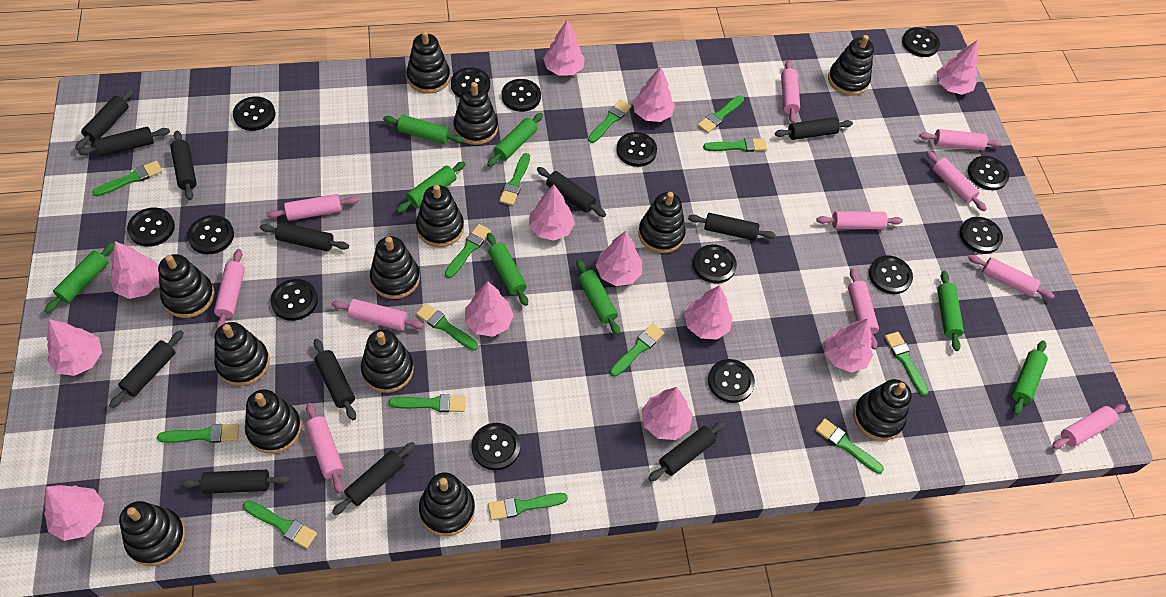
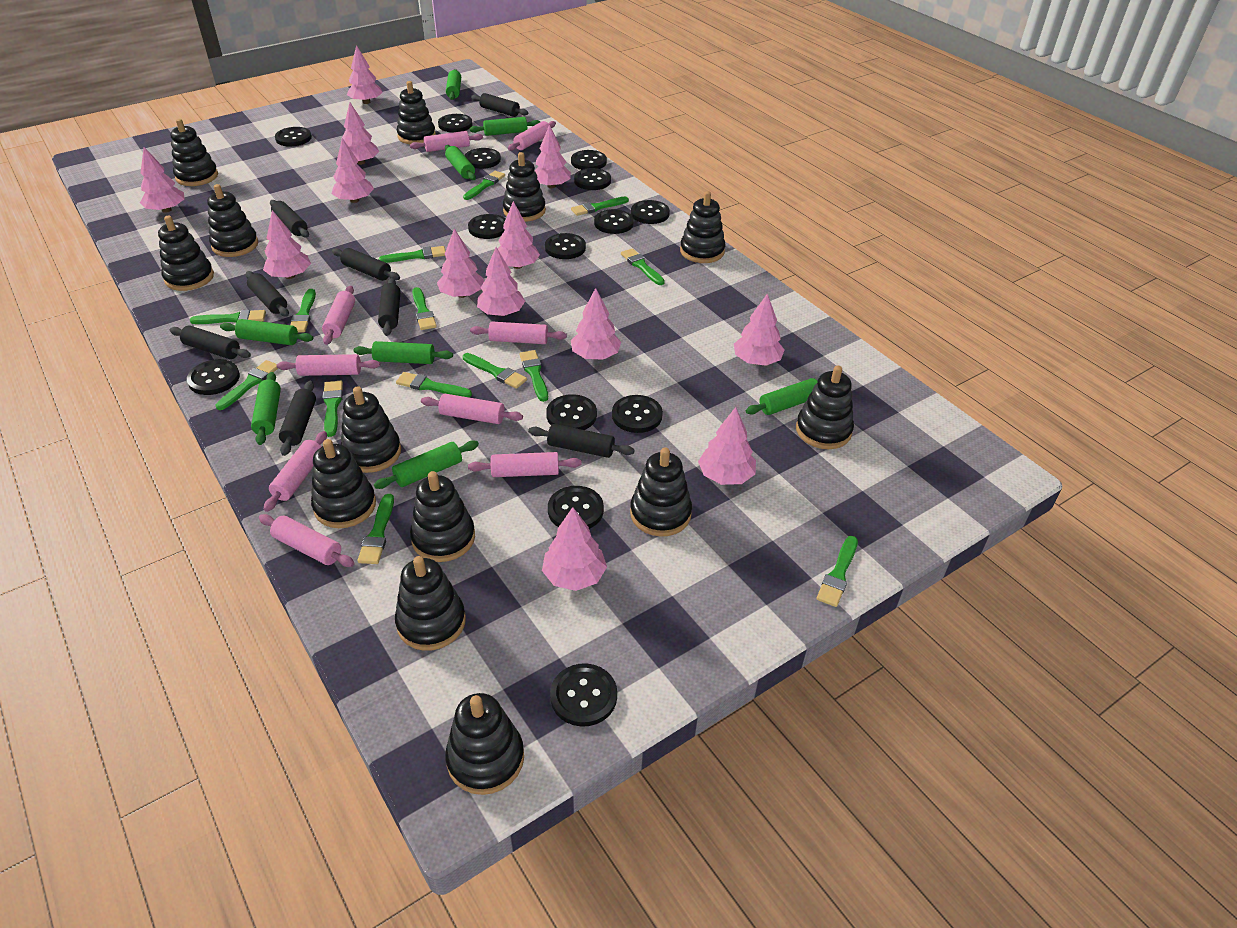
black rolling pin: [75,89,134,150] [78,127,170,156] [109,330,184,408] [170,131,197,200] [180,470,290,494] [260,222,349,251] [314,339,356,420] [332,442,415,515] [537,167,606,217] [648,421,726,481] [688,213,776,241] [775,117,853,140] = 12 -> [170,326,251,359] [246,271,289,317] [270,200,309,238] [279,381,316,456] [332,248,400,281] [378,278,400,336] [471,93,528,117] [528,424,635,458] = 8
pink rolling pin: [214,249,245,329] [267,194,359,221] [305,403,344,493] [332,299,424,331] [781,60,800,123] [816,211,903,229] [848,269,879,350] [919,129,1002,150] [926,151,987,211] [968,255,1055,299] [1052,404,1126,449] = 11 -> [259,514,355,567] [264,431,327,512] [277,354,380,376] [322,286,355,345] [410,131,483,152] [421,394,523,424] [468,452,582,477] [470,322,567,344] [508,121,556,151] = 9
pink tree: [44,485,104,541] [46,319,102,376] [110,241,159,299] [465,281,514,337] [529,185,575,241] [543,20,585,76] [596,231,642,286] [633,66,675,122] [641,387,693,440] [684,285,732,340] [825,318,873,372] [936,41,978,95] = 12 -> [140,147,185,213] [263,210,311,279] [331,138,374,203] [341,103,379,165] [347,45,383,104] [437,229,484,298] [477,247,525,316] [498,201,540,269] [535,125,571,188] [542,507,607,591] [571,288,621,360] [698,407,756,485] [734,294,785,366] = 13

